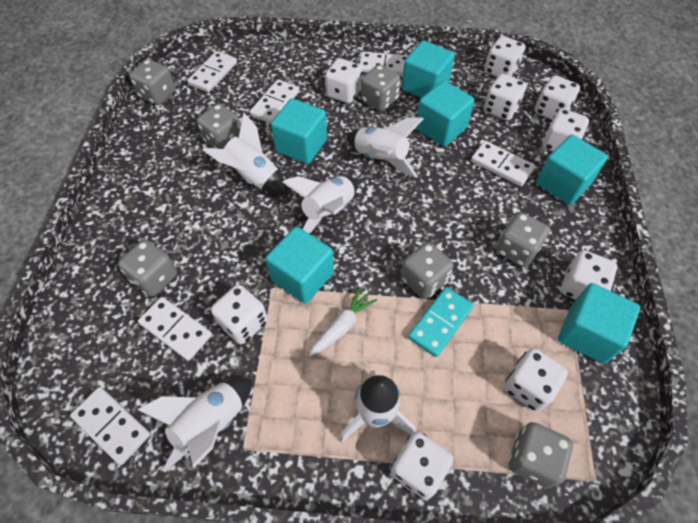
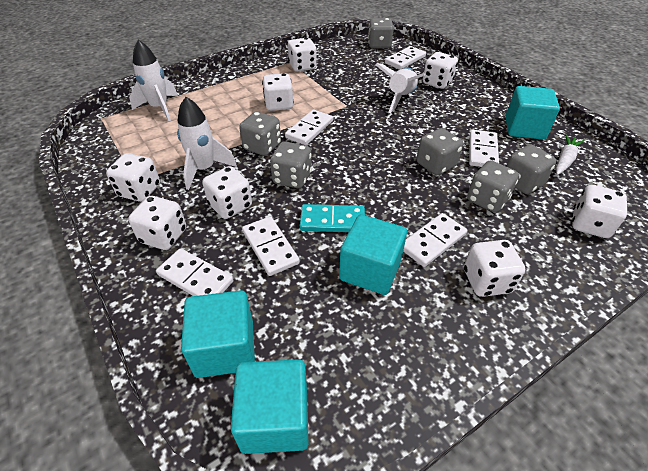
grey dice: [118,240,177,297] [129,59,176,105] [197,104,241,149] [361,65,401,111] [401,242,454,299] [496,212,550,267] [508,422,573,488] = 7 -> [239,112,281,156] [270,141,312,188] [368,18,394,48] [416,128,463,175] [467,161,519,213] [506,145,556,194] = 6
turquoise cube: [266,226,334,304] [271,98,327,164] [402,41,455,98] [416,81,475,146] [536,135,608,205] [558,283,641,364] = 6 -> [181,290,255,378] [231,359,308,454] [339,214,407,295] [505,86,560,140] = 4
white dice: [211,285,268,344] [325,58,363,104] [391,432,454,500] [484,74,527,121] [485,36,526,77] [504,348,568,412] [535,75,580,120] [542,109,589,152] [561,250,617,300] = 9 -> [106,153,160,202] [128,196,186,250] [202,166,252,219] [262,73,294,111] [288,38,317,72] [423,52,458,89] [464,240,525,297] [572,185,627,238] = 8
white rocket: [137,378,252,472] [203,113,288,195] [283,176,358,234] [339,371,416,443] [347,117,424,178] = 5 -> [129,40,178,121] [177,97,237,190] [376,63,425,113] = 3

